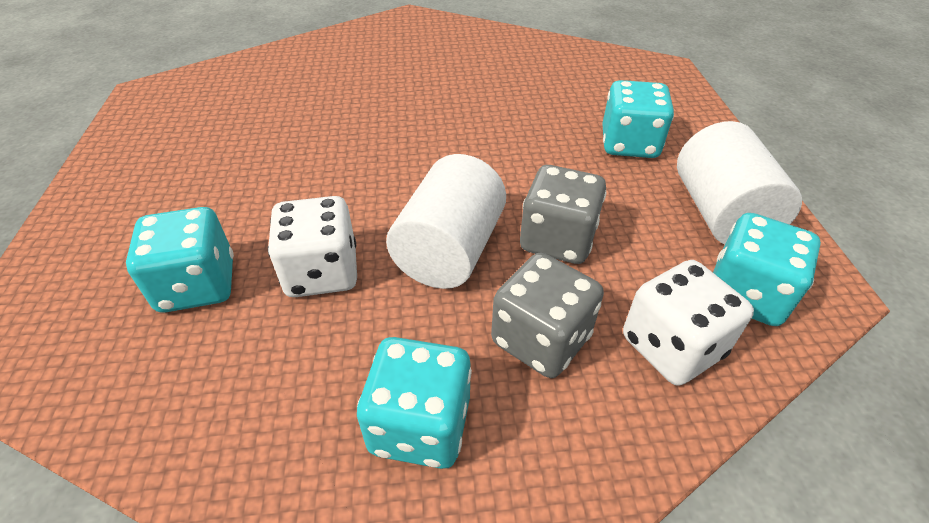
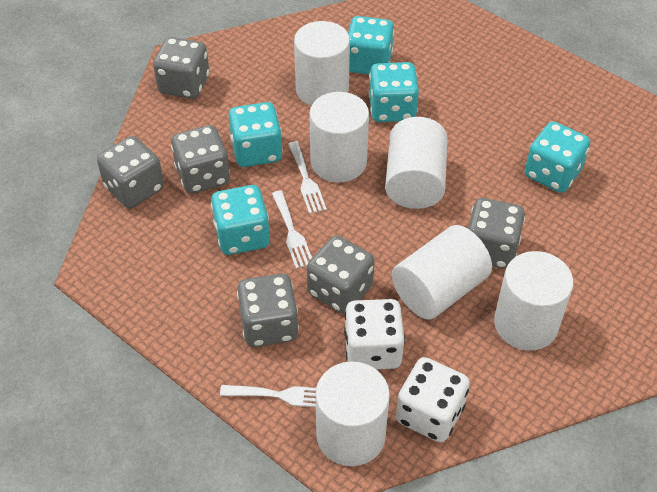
grey dice: [491,253,604,378] [520,165,606,264] = 2 -> [97,136,164,208] [153,37,209,99] [171,125,230,194] [237,274,299,347] [307,235,375,314] [468,198,525,269] = 6
turquoise dice: [126,207,234,313] [357,337,472,469] [602,80,674,158] [713,213,821,326] = 4 -> [211,185,270,255] [228,102,283,167] [348,16,394,75] [369,62,419,122] [525,121,590,193] = 5
white cylinder: [386,154,506,289] [677,121,802,244] = 2 -> [294,21,350,106] [309,92,369,183] [315,361,390,466] [385,117,448,209] [392,225,492,320] [494,251,573,351] = 6
white fork: none = 0 -> [220,385,316,407] [272,191,312,269] [288,141,327,214] = 3

